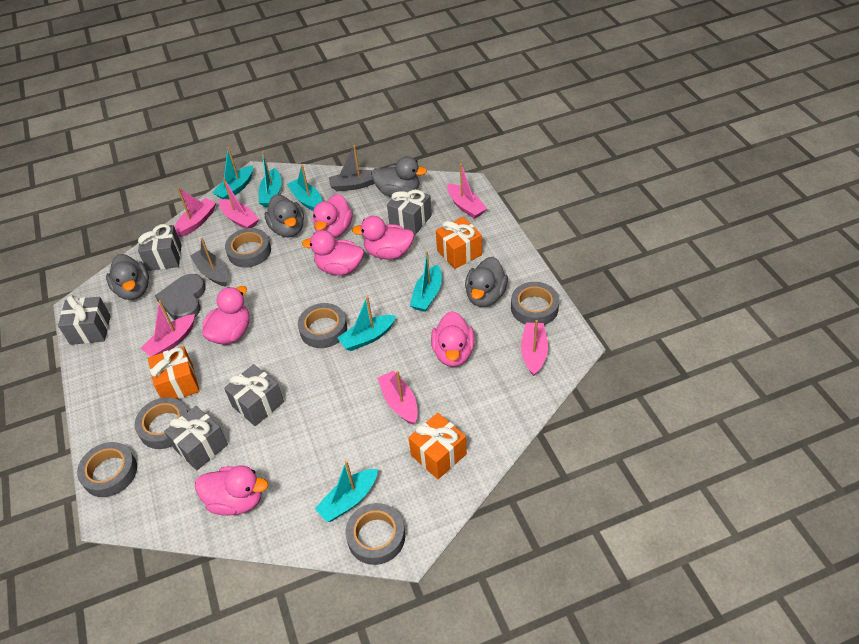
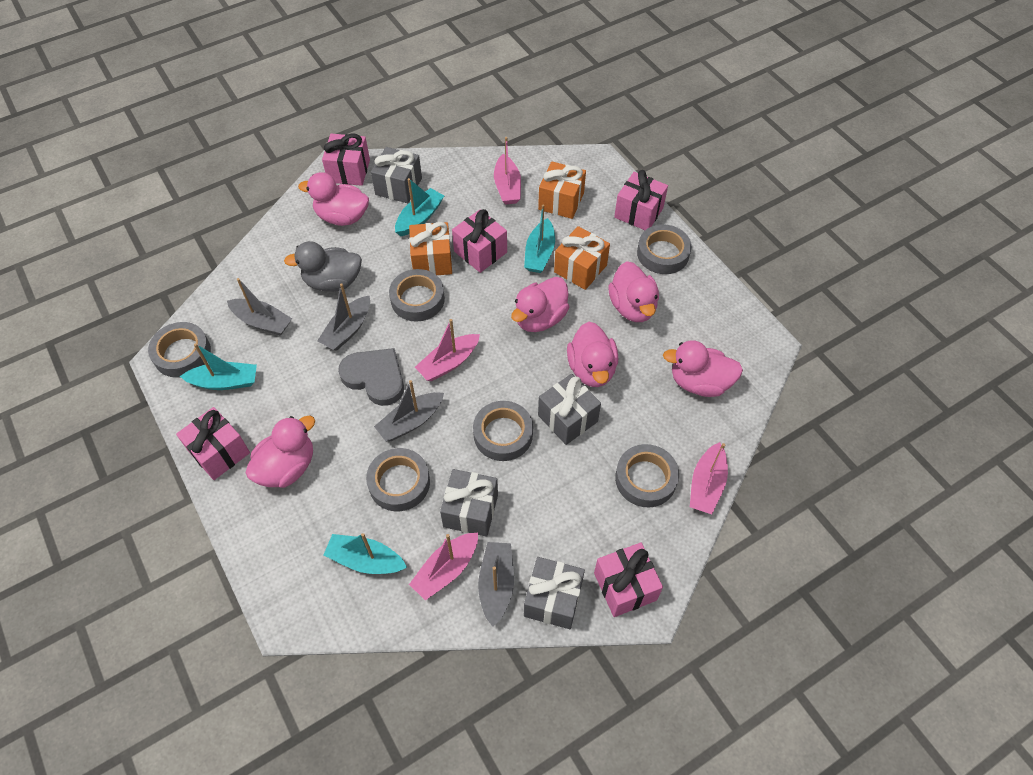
grey boat: [190,238,228,287] [329,145,375,191] = 2 -> [227,278,292,336] [317,283,370,351] [374,380,444,442] [478,542,514,627] = 4
grey duck: [106,254,149,300] [264,194,304,237] [371,156,427,196] [465,257,508,307] = 4 -> [284,241,362,292] = 1
grey gift: [58,295,111,345] [138,224,182,271] [164,406,228,470] [224,364,284,426] [387,186,432,235] = 5 -> [371,147,422,203] [440,469,498,537] [524,557,585,629] [538,374,601,445] = 4
pink boat: [140,300,195,357] [174,187,216,237] [219,178,259,229] [377,370,418,425] [447,164,487,219] [521,320,548,376] = 6 -> [409,533,478,601] [415,319,480,381] [494,137,521,205] [690,442,728,514] = 4
pink gift: none = 0 -> [176,407,250,480] [322,134,370,186] [452,209,507,273] [594,542,663,617] [614,170,668,230] = 5
turquoise boat: [212,147,253,199] [259,151,281,207] [287,165,323,211] [315,461,378,522] [337,296,396,351] [410,251,442,312] = 6 -> [180,343,257,390] [324,533,407,574] [395,178,444,236] [524,205,555,273] = 4

